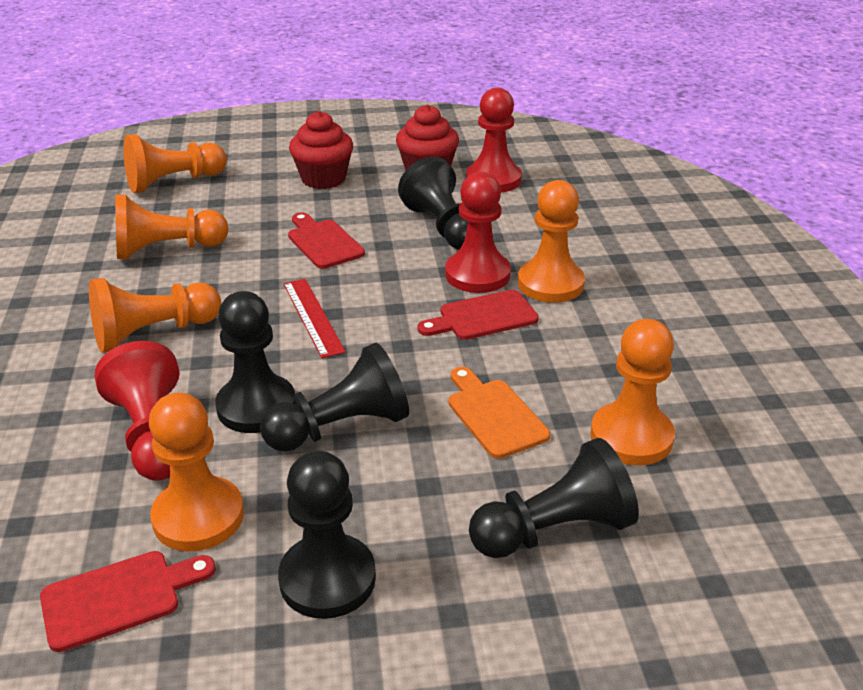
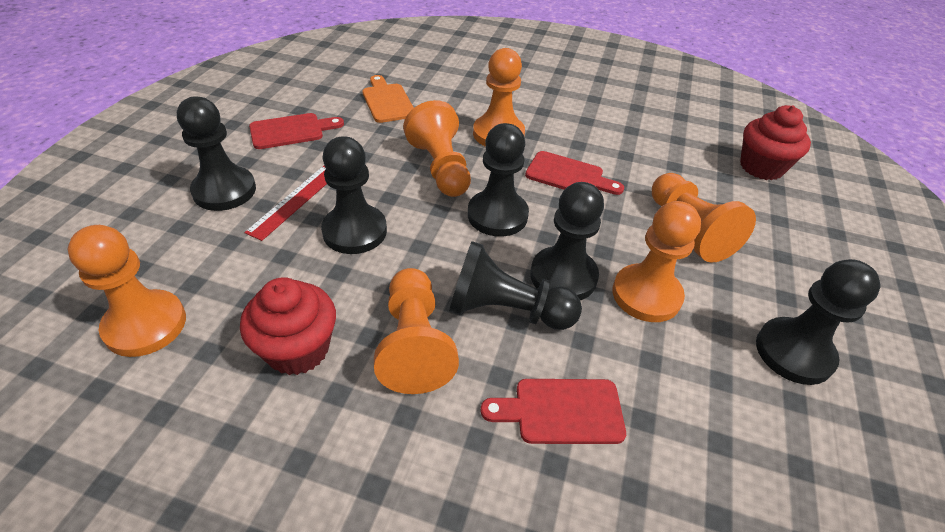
black pawn: [215,291,296,433] [260,343,409,452] [278,451,376,619] [398,157,468,250] [469,438,639,558] = 5 -> [177,96,256,211] [321,136,387,254] [449,241,582,330] [468,123,529,237] [530,182,604,300] [756,259,881,385] = 6
red pawn: [95,341,180,481] [445,172,511,293] [466,88,522,193] = 3 -> none = 0

